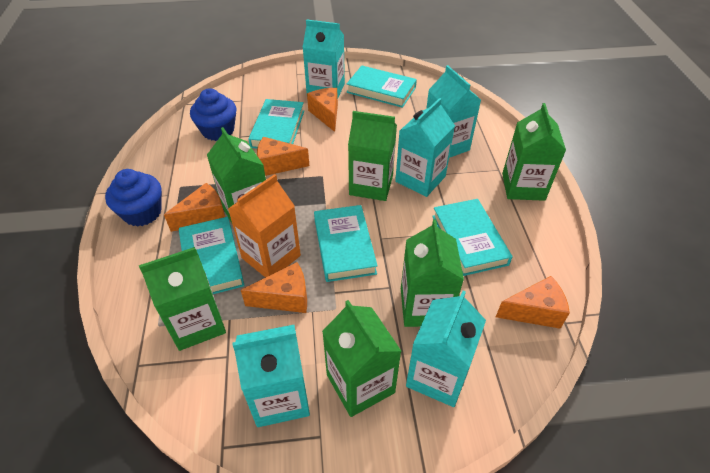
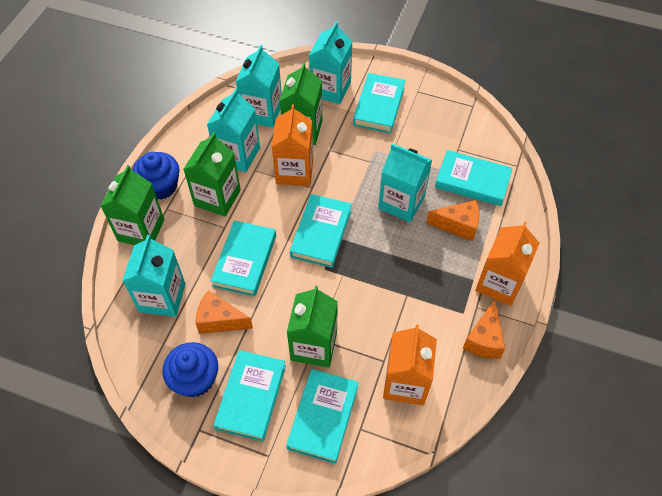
green carton: [139,247,226,351] [207,127,266,223] [322,300,401,417] [348,111,397,201] [401,219,464,327] [502,103,566,201] = 6 -> [100,165,164,245] [183,132,241,217] [280,62,322,145] [287,286,338,368] = 4
orange carton: [228,174,301,278] = 1 -> [272,104,313,186] [383,325,437,405] [475,222,539,306] = 3
orange cheese: [164,183,225,232] [241,262,307,313] [257,137,309,176] [307,88,338,132] [496,276,570,329] = 5 -> [195,291,253,334] [426,200,480,241] [463,299,505,359] = 3
turquoise book: [179,217,245,294] [248,99,304,149] [314,205,378,282] [347,66,417,108] [432,199,512,276] = 5 -> [211,220,276,297] [214,350,286,441] [286,369,359,464] [290,194,352,268] [353,73,405,133] [435,150,513,206] = 6

